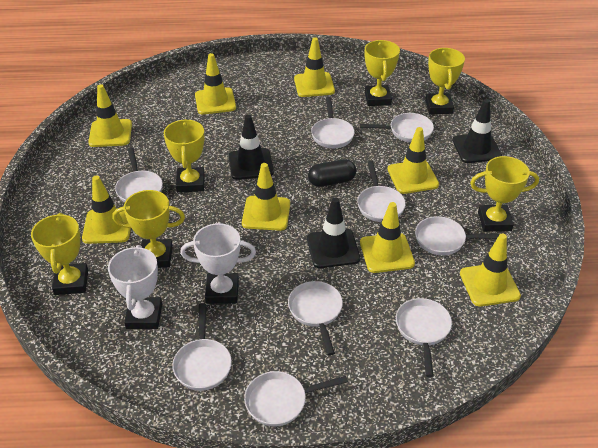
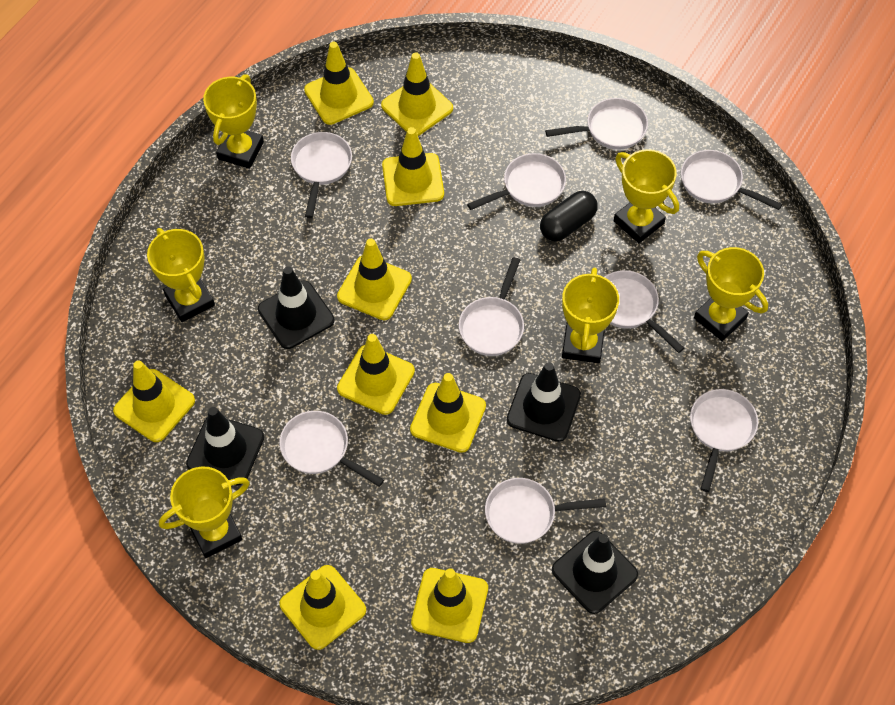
black traffic cone: [229,114,274,180] [307,198,360,268] [452,99,502,163] = 3 -> [186,407,264,486] [258,266,335,349] [507,362,581,442] [552,531,638,614] = 4
white trophy: [108,245,162,329] [180,223,256,304] = 2 -> none = 0
yellow traffic cone: [82,175,131,244] [88,84,132,147] [195,53,236,114] [242,163,290,231] [294,37,335,97] [360,202,415,273] [387,127,439,194] [460,234,521,306] = 8 -> [113,360,195,442] [279,565,366,650] [304,42,374,125] [337,238,412,320] [337,334,415,415] [381,52,453,136] [382,127,444,206] [410,373,486,453] [411,568,488,643] = 9

